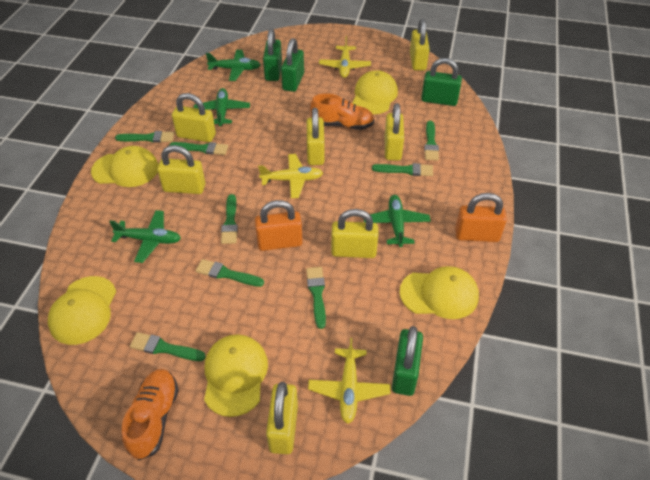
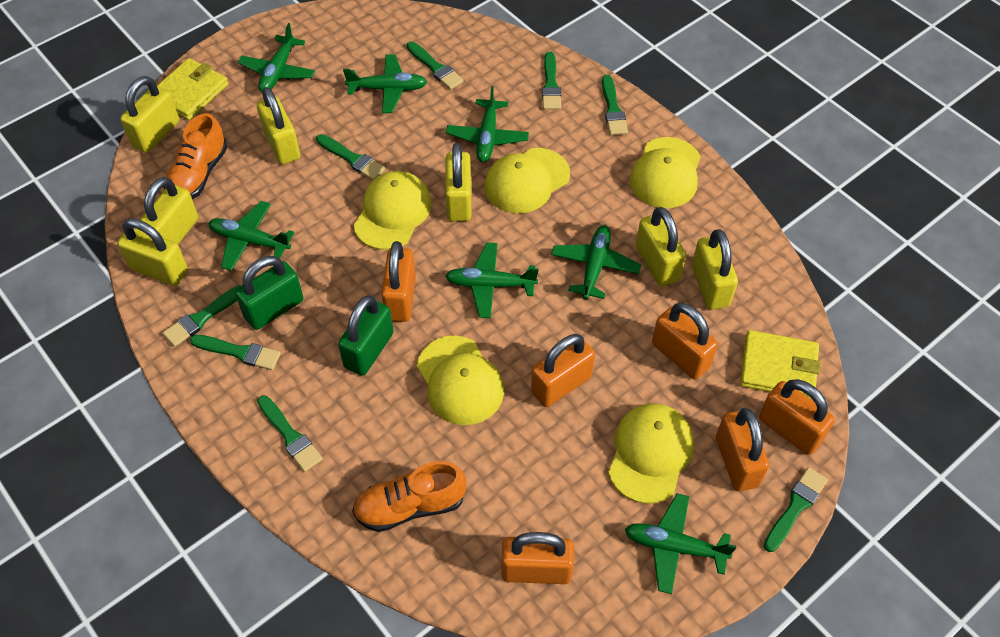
green padlock: [263,28,282,81] [281,38,304,92] [392,326,423,396] [421,58,462,106] = 4 -> [235,256,303,330] [338,295,394,376] = 2
green plane: [109,210,181,263] [194,88,250,126] [206,50,261,81] [364,195,431,247] = 4 -> [208,201,294,271] [238,23,315,92] [343,55,427,113] [445,242,539,318] [446,86,529,162] [551,225,641,299] [625,493,736,594] = 7
orange padlock: [255,200,303,251] [455,193,507,242] = 2 -> [381,241,416,322] [502,532,574,584] [531,334,595,407] [652,303,718,379] [716,408,769,491] [759,379,835,455] = 6
yellow plane: [258,154,323,198] [308,338,390,424] [319,36,371,78] = 3 -> none = 0
yellow wallet: none = 0 -> [157,58,229,120] [740,330,821,400] = 2

